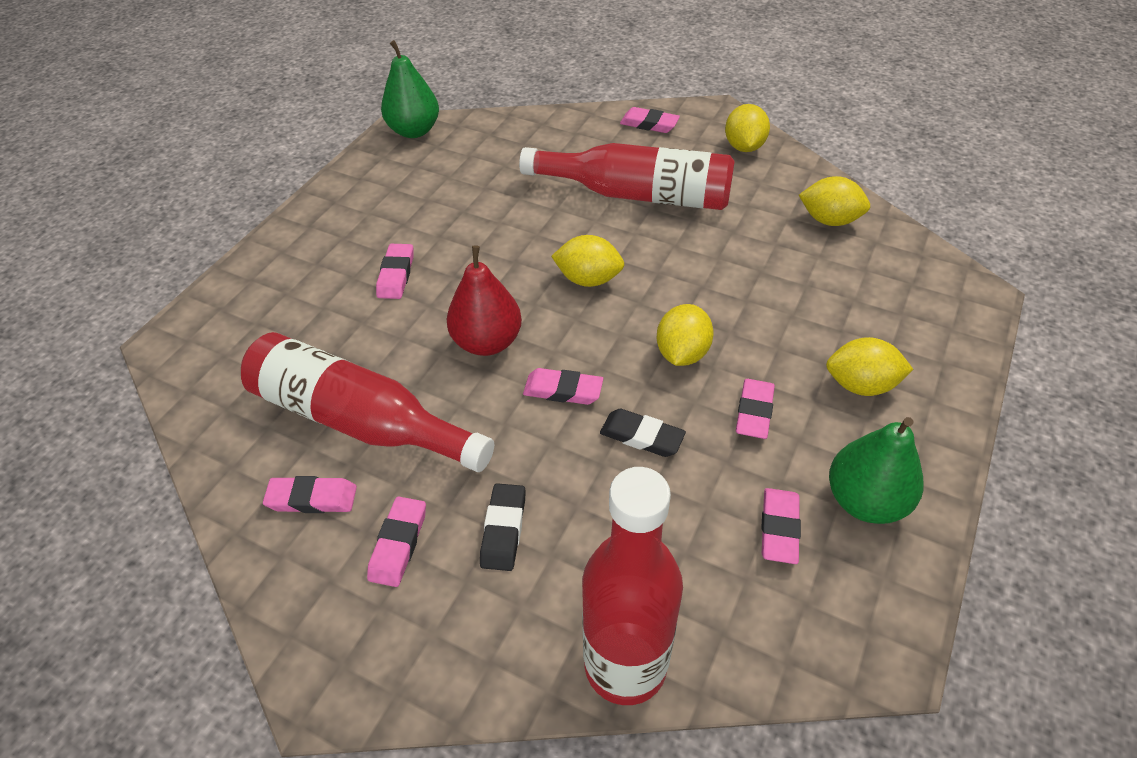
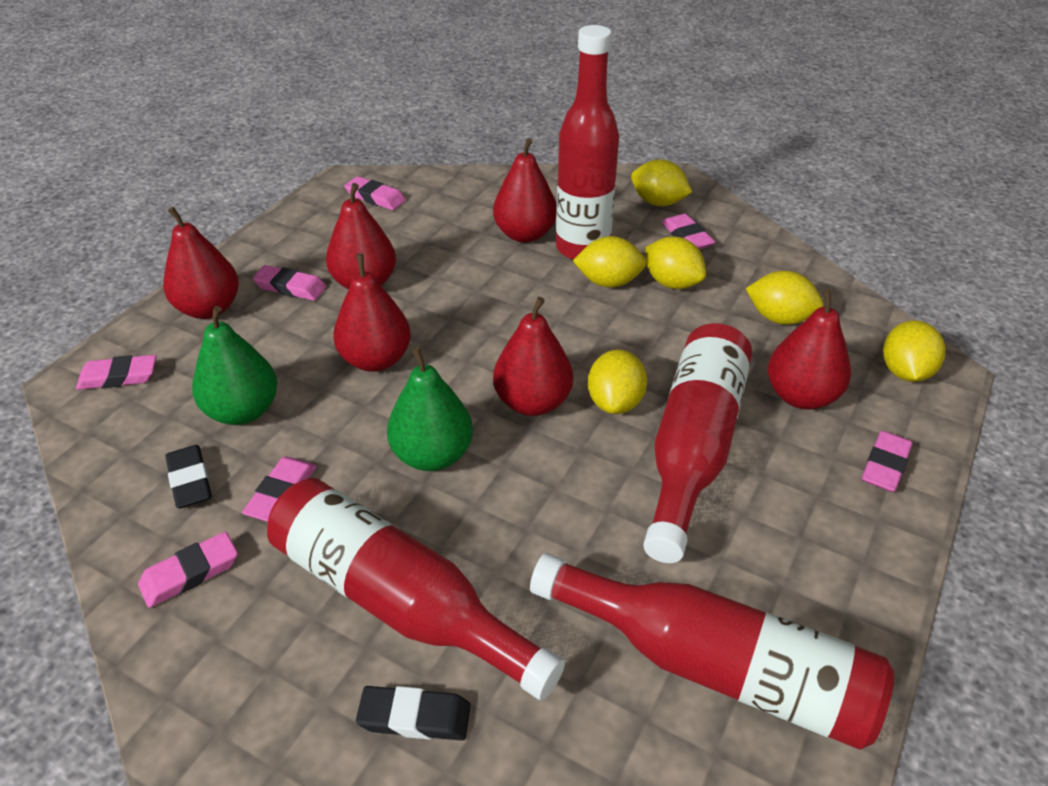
red bottle: [241,332,494,472] [519,143,735,210] [582,467,683,705] = 3 -> [267,478,565,700] [530,553,894,750] [556,25,619,260] [643,323,752,563] = 4
red pear: [447,245,522,356] = 1 -> [163,207,239,319] [326,183,396,289] [333,254,411,372] [493,138,557,243] [493,297,573,416] [768,289,851,410] = 6
yellow lemon: [551,235,624,287] [657,304,714,366] [725,104,770,152] [799,176,870,226] [826,337,913,396] = 5 -> [573,236,647,288] [588,350,647,414] [631,160,692,206] [645,237,706,289] [745,271,823,325] [883,320,945,382] = 6

